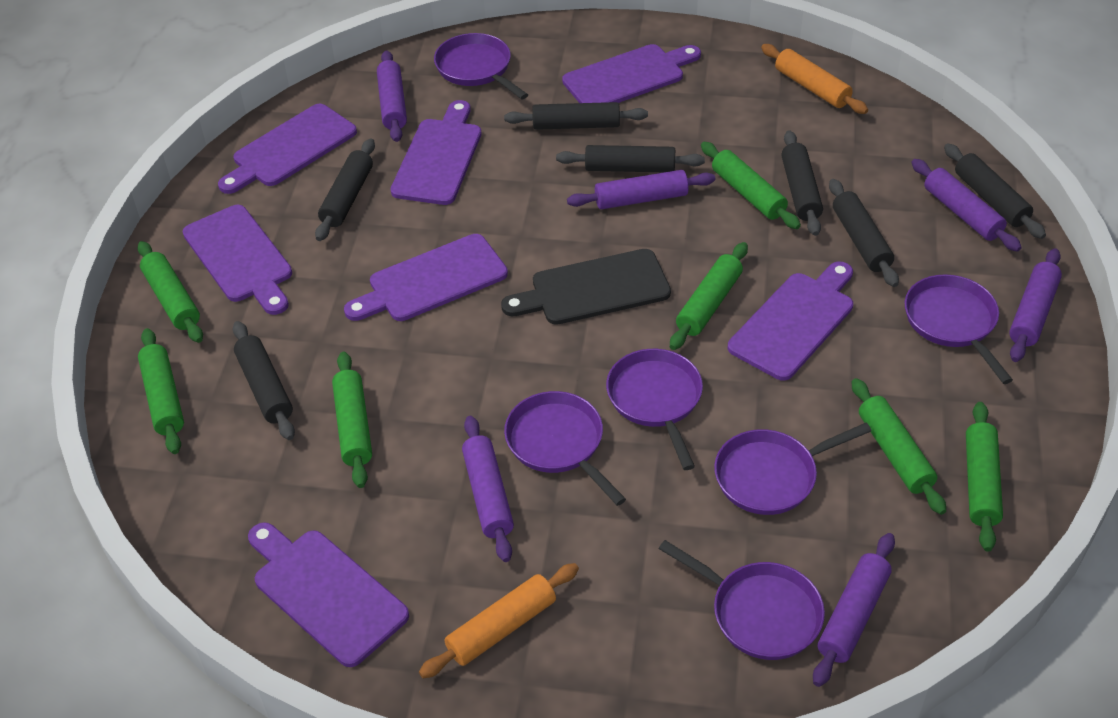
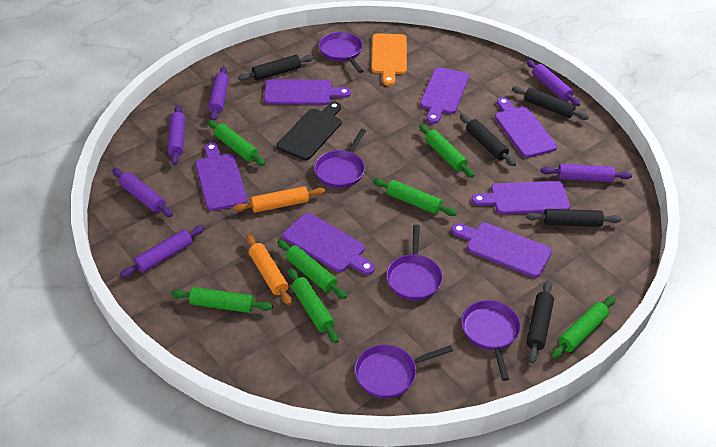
black rolling pin: [233,321,295,440] [315,138,375,241] [504,102,648,130] [556,145,705,172] [781,130,823,236] [829,179,899,287] [944,144,1046,239] = 7 -> [238,55,314,81] [460,114,516,166] [512,86,589,120] [526,209,622,227] [526,281,554,363] = 5
orange cutting board: none = 0 -> [371,33,407,86] = 1
purple pan: [434,33,528,99] [504,391,626,506] [606,349,703,470] [659,540,825,660] [714,423,872,515] [905,275,1013,384] = 6 -> [314,129,366,188] [319,32,363,73] [354,344,453,398] [386,225,443,301] [461,300,521,381] = 5

